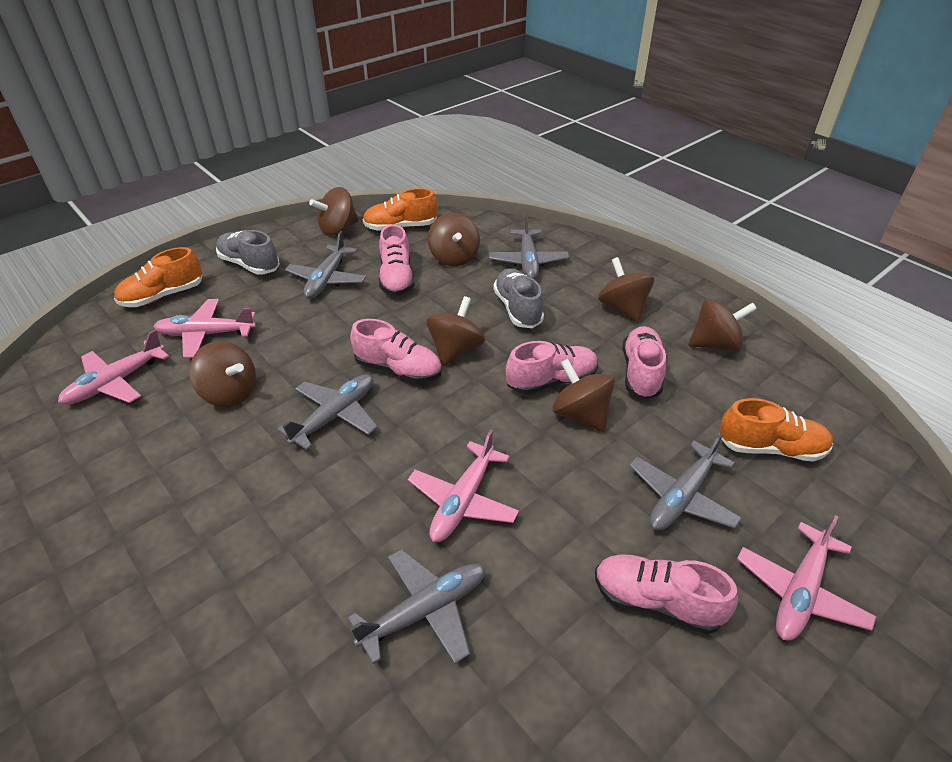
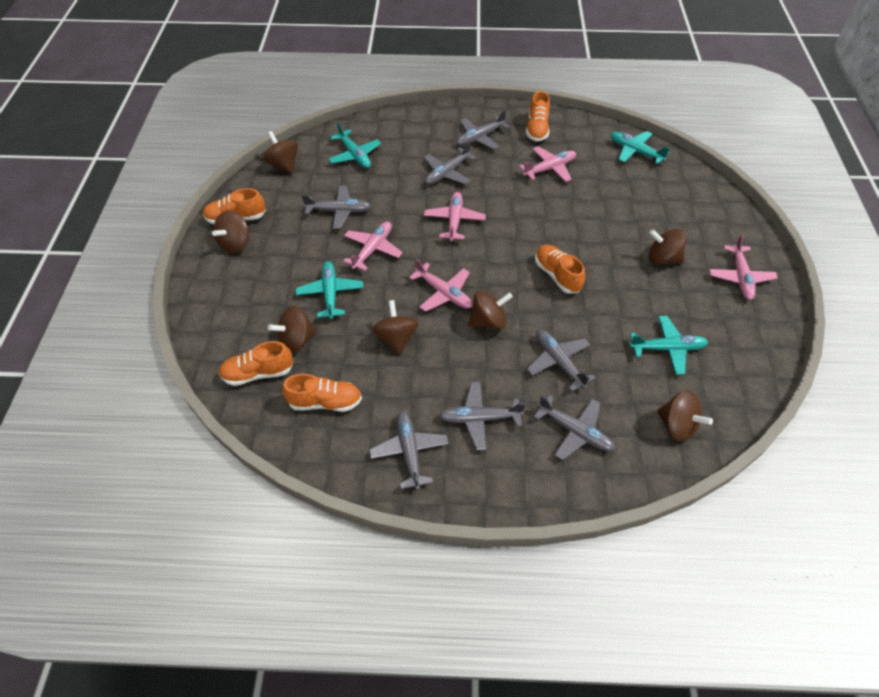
grey plane: [277,374,378,450] [285,231,366,299] [348,549,485,664] [489,214,569,279] [629,433,742,531] = 5 -> [301,186,371,229] [369,411,449,490] [424,141,477,184] [439,382,525,450] [456,110,510,149] [527,329,596,391] [534,395,615,460] = 7
grey shoe: [216,230,280,275] [493,268,544,328] = 2 -> none = 0
orange shoe: [114,247,202,307] [363,188,438,231] [719,398,833,462] = 3 -> [203,188,266,224] [218,341,293,386] [282,374,362,412] [526,91,550,142] [535,245,585,294] = 5
pink plane: [58,330,169,405] [154,299,256,358] [408,430,519,542] [737,515,877,641] = 4 -> [343,222,403,271] [409,259,472,312] [424,192,486,242] [519,146,576,182] [709,235,778,300] = 5
pink shoe: [350,319,442,383] [379,224,415,296] [506,341,598,394] [595,555,738,634] [622,326,666,399] = 5 -> none = 0
turquoise plane: none = 0 -> [296,261,363,319] [328,122,381,168] [611,131,670,164] [630,316,708,375] = 4

